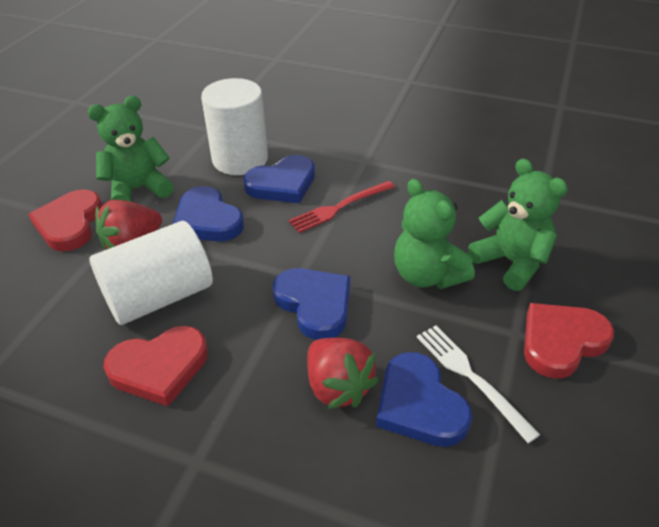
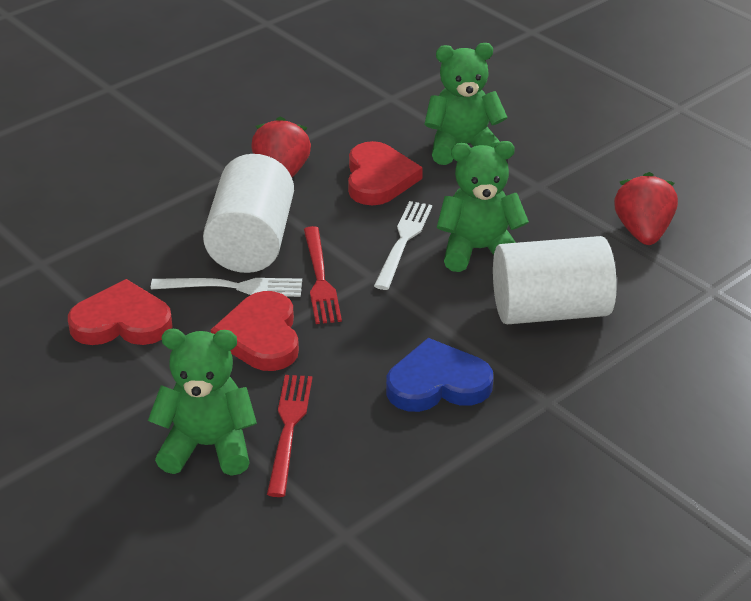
blue heart: [173,186,244,241] [243,155,315,203] [273,268,350,340] [376,352,472,447] = 4 -> [386,338,493,412] = 1
red fork: [289,181,395,233] = 1 -> [267,375,312,497] [304,226,342,324] = 2
white fork: [417,325,540,443] = 1 -> [151,278,302,297] [374,201,432,290] = 2

